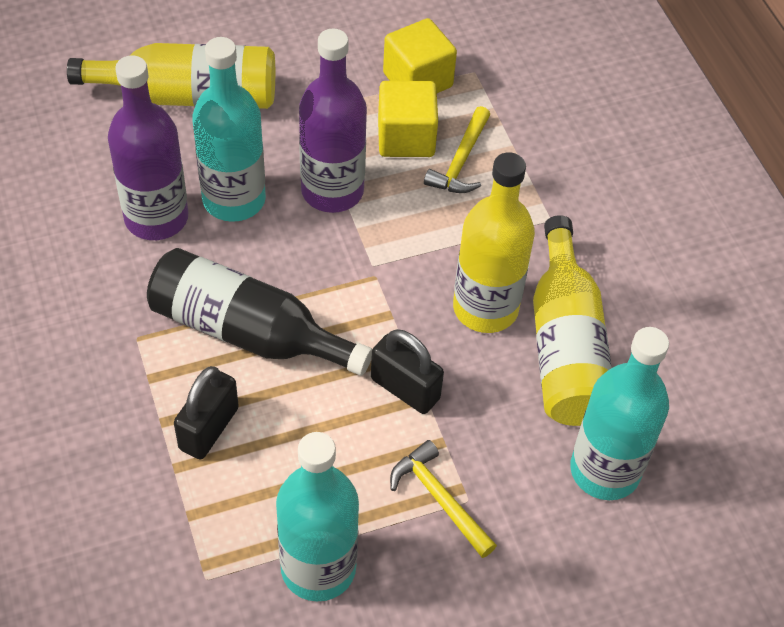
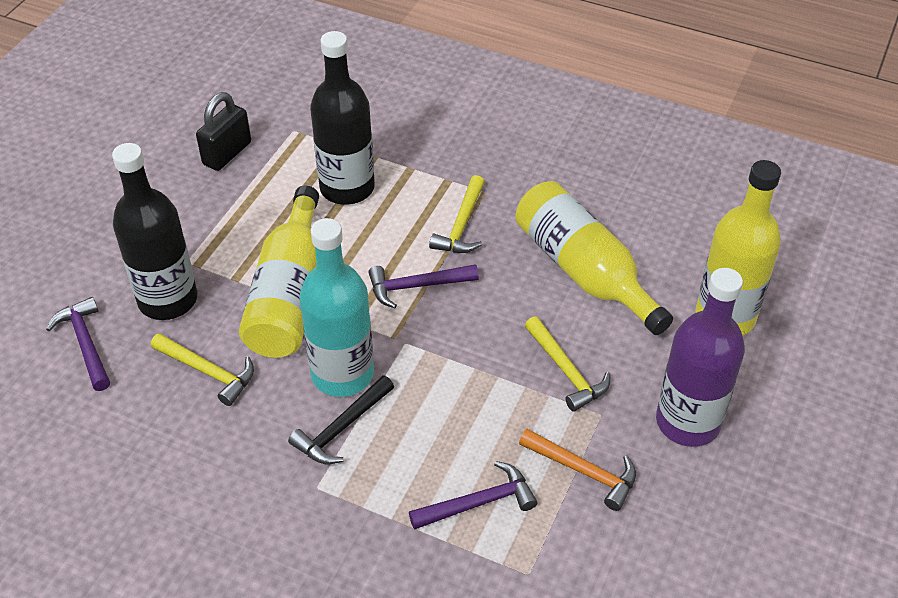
black bottle: [147,248,373,376] = 1 -> [112,143,197,320] [310,31,375,205] = 2
black hammer: none = 0 -> [288,375,394,464] = 1
black padlock: [174,366,239,460] [371,329,444,414] = 2 -> [196,92,251,171] = 1
orange hammer: none = 0 -> [519,429,636,511] = 1
purple bottle: [108,55,189,240] [299,29,367,213] = 2 -> [656,268,745,447] = 1
purple hammer: none = 0 -> [46,297,110,391] [368,264,479,308] [409,461,537,530] = 3
turquoise bottle: [192,37,266,222] [276,432,359,601] [570,327,669,500] = 3 -> [299,218,374,397] = 1
yellow cube: [378,81,438,157] [383,18,457,93] = 2 -> none = 0
yellow hammer: [390,440,497,558] [424,106,490,193] = 2 -> [151,333,254,406] [429,175,485,253] [525,316,610,412] = 3

